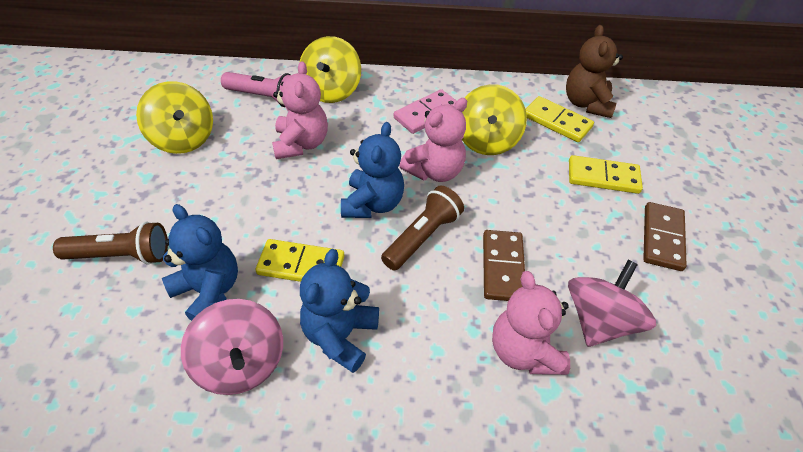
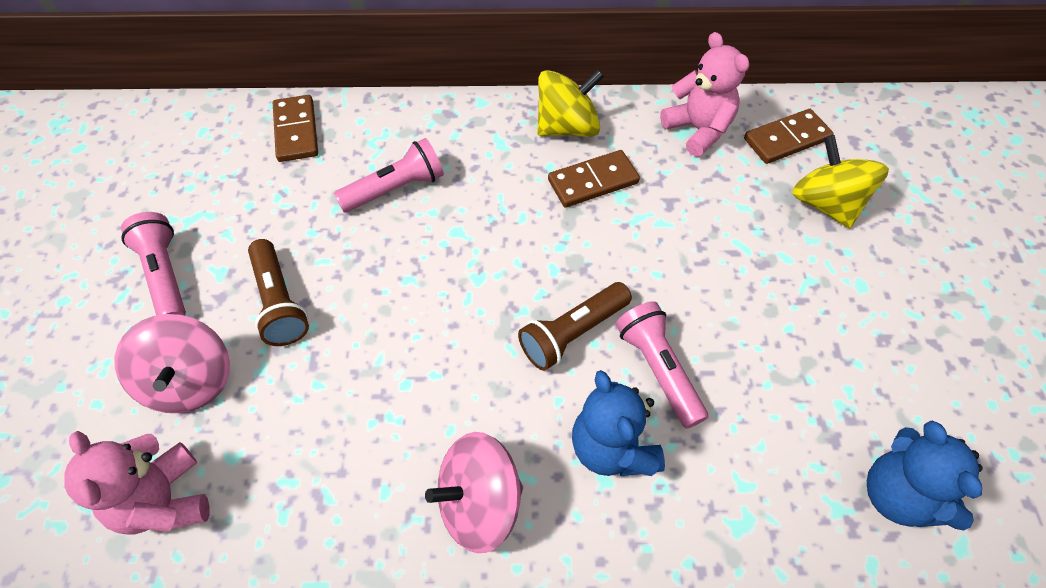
blue teddy bear: [162,204,238,321] [300,249,379,373] [341,122,404,218] = 3 -> [572,370,665,476] [867,421,983,531] = 2
brown domino: [483,230,525,301] [643,202,687,271] = 2 -> [273,95,318,162] [548,150,640,208] [744,109,834,164] = 3
brown teddy bear: [566,25,623,118] = 1 -> none = 0
pink domino: [394,89,457,134] = 1 -> none = 0
pink flashlight: [221,72,291,107] = 1 -> [121,212,186,316] [334,138,444,212] [616,301,708,429] = 3
pink teddy bear: [272,61,328,159] [399,98,467,182] [492,271,570,375] = 3 -> [64,431,210,535] [660,32,749,157] = 2
yellow domino: [255,239,344,282] [526,96,594,142] [569,155,643,194] = 3 -> none = 0
yellow spinning top: [136,81,213,154] [299,36,361,103] [462,84,527,155] = 3 -> [537,69,604,137] [792,135,889,228] = 2

